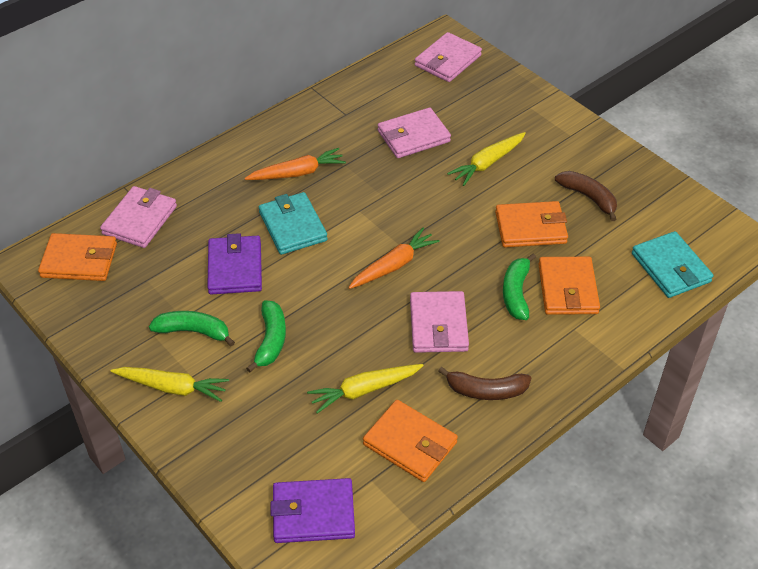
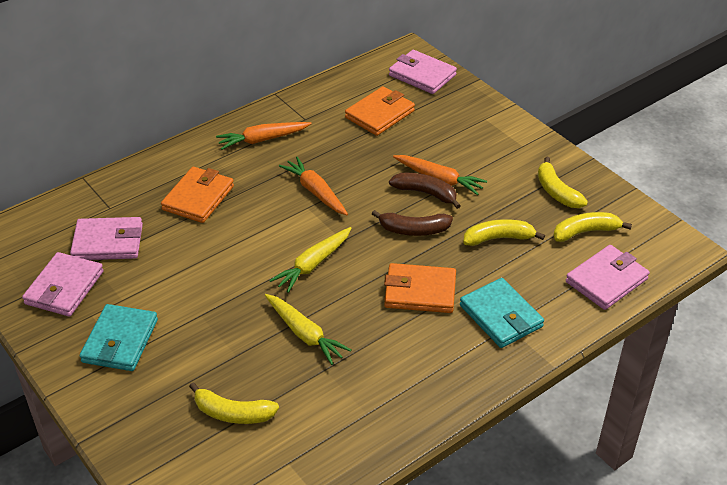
green banana: [149,311,235,347] [246,300,286,373] [503,254,536,320] = 3 -> none = 0
orange carrot: [245,148,346,180] [348,228,440,289] = 2 -> [216,122,312,150] [279,157,348,215] [393,155,487,195] = 3
orange wallet: [38,233,117,281] [363,400,458,482] [495,201,568,247] [538,257,600,315] = 4 -> [161,167,234,223] [345,86,415,136] [384,263,456,313] = 3
purple wallet: [207,233,262,294] [270,478,355,543] = 2 -> none = 0
yellow banana: none = 0 -> [189,382,279,424] [463,219,545,246] [538,157,588,208] [553,212,632,242] = 4
yellow carrot: [111,367,229,402] [307,364,424,414] [447,132,526,186] = 3 -> [265,294,351,365] [269,227,352,293] = 2

